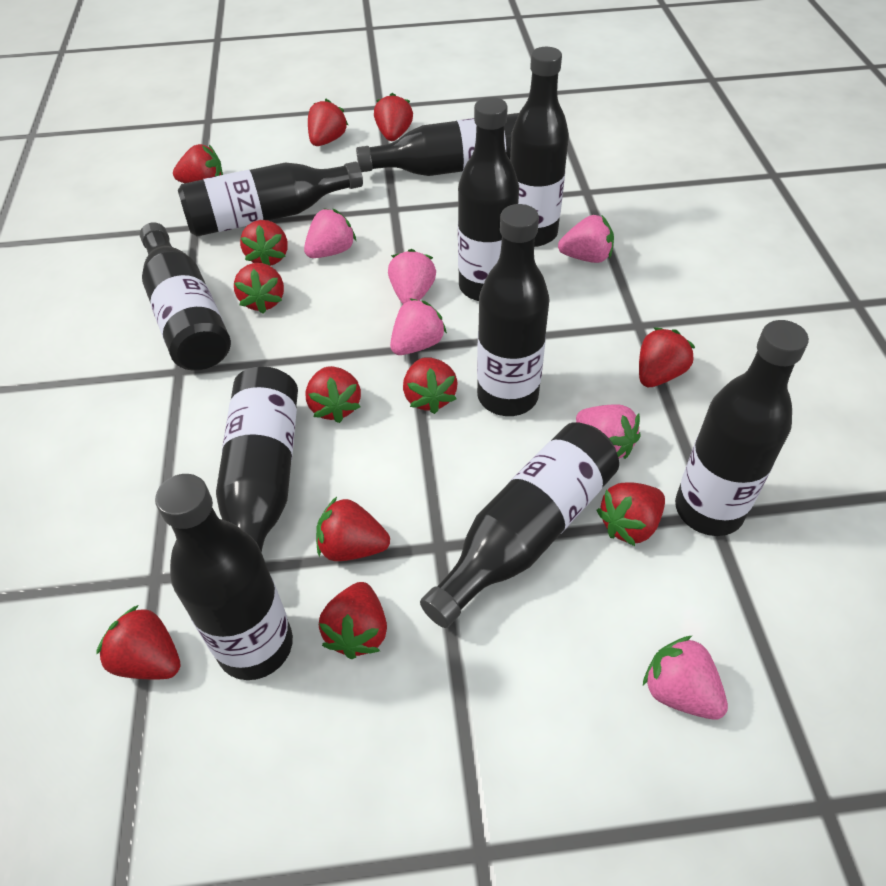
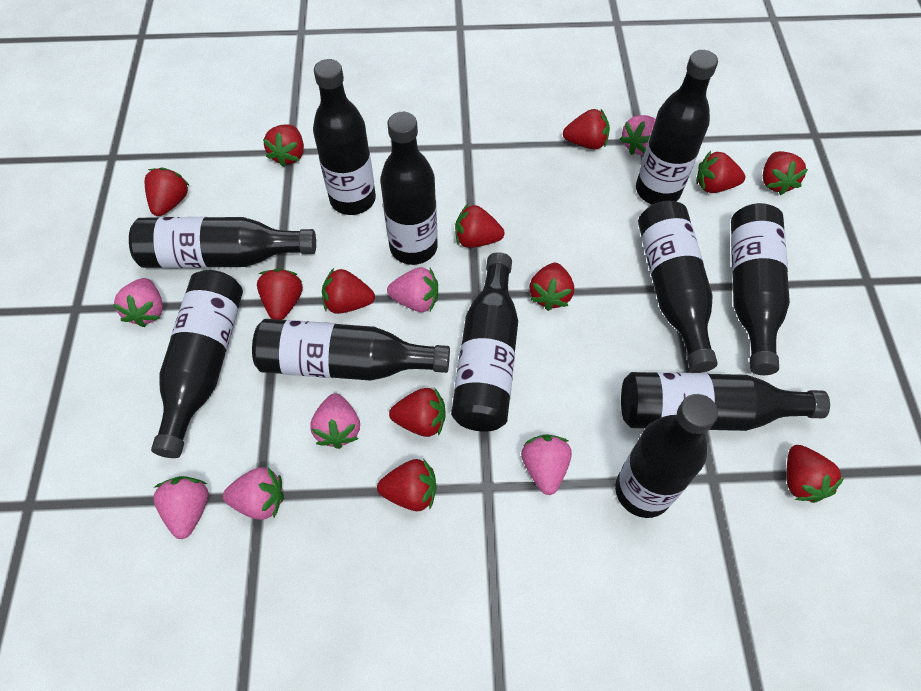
black bottle: [140,222,231,371] [155,474,293,680] [178,162,363,237] [216,366,298,553] [356,113,519,176] [420,422,619,628] [458,97,519,301] [477,204,550,416] [510,47,569,247] [675,320,809,536] = 10 -> [129,217,316,268] [151,270,243,458] [252,319,450,381] [313,59,376,215] [380,112,438,265] [451,252,518,432] [615,394,718,518] [621,372,830,431] [636,50,718,205] [638,201,717,373] [731,203,790,375] = 11
pink strawberry: [304,208,356,258] [388,249,436,304] [390,298,447,355] [558,215,614,263] [576,404,641,459] [643,636,728,719] = 6 -> [113,278,163,327] [153,476,209,539] [223,467,284,520] [310,393,360,449] [387,267,438,312] [521,434,572,495] [620,115,656,155] = 7

